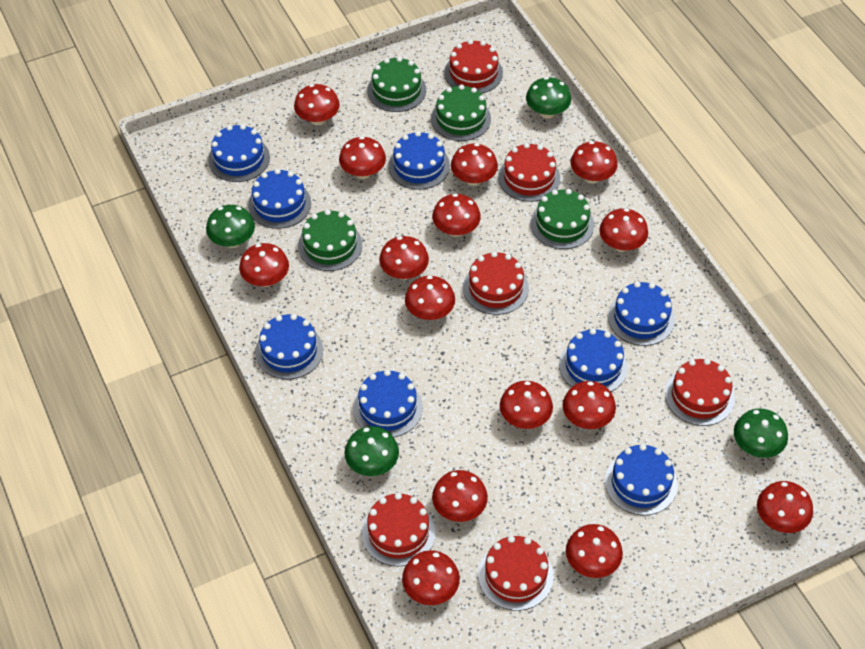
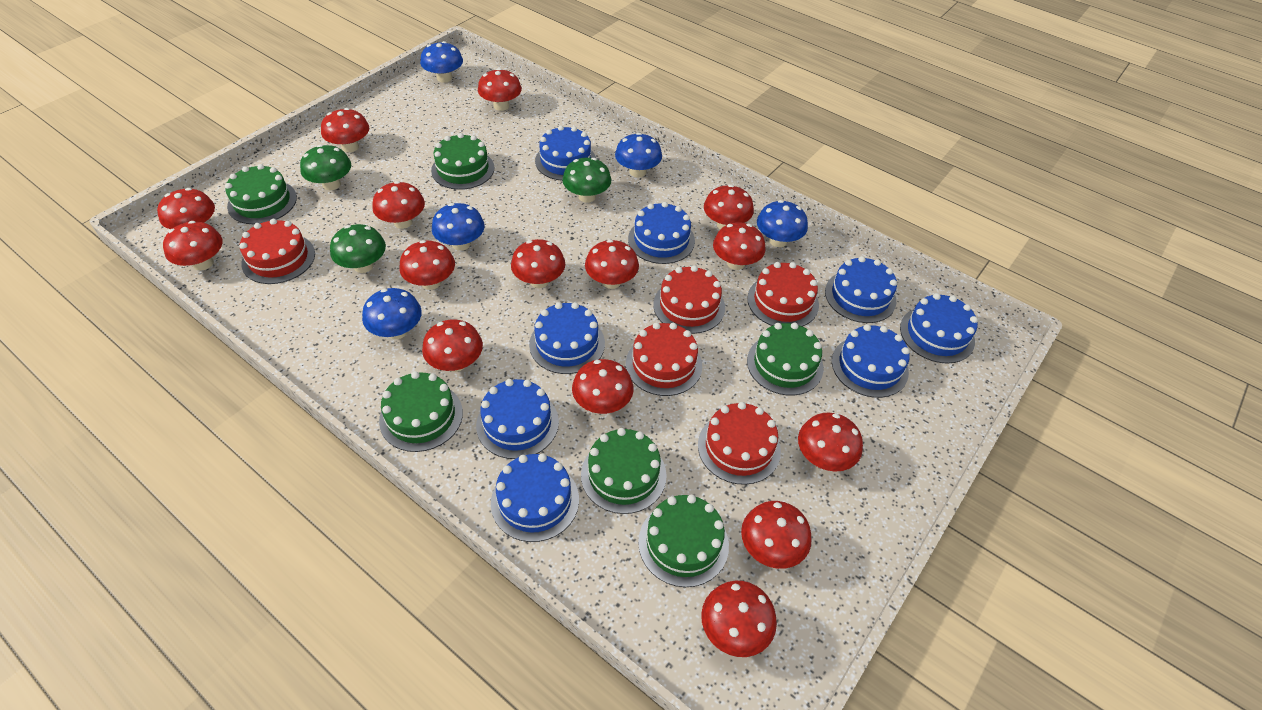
blue mushroom: none = 0 -> [362,288,422,339] [420,41,463,83] [432,203,485,251] [615,133,662,177] [757,200,808,247] = 5
green cake: [298,209,362,271] [367,57,426,112] [431,84,491,141] [531,189,594,249] = 4 -> [225,164,297,224] [379,371,463,452] [431,133,494,190] [581,428,667,514] [638,495,729,587] [747,322,823,395] = 6
green mushroom: [206,205,255,248] [344,426,399,476] [526,77,571,119] [734,408,788,458] = 4 -> [300,145,351,190] [330,224,386,273] [562,158,611,203] = 3
red cake: [362,493,436,566] [444,39,503,94] [463,251,529,315] [478,535,553,611] [498,143,560,202] [665,359,735,426] = 6 -> [240,219,315,284] [626,322,702,396] [653,265,725,334] [698,402,781,485] [747,262,819,327] = 5

